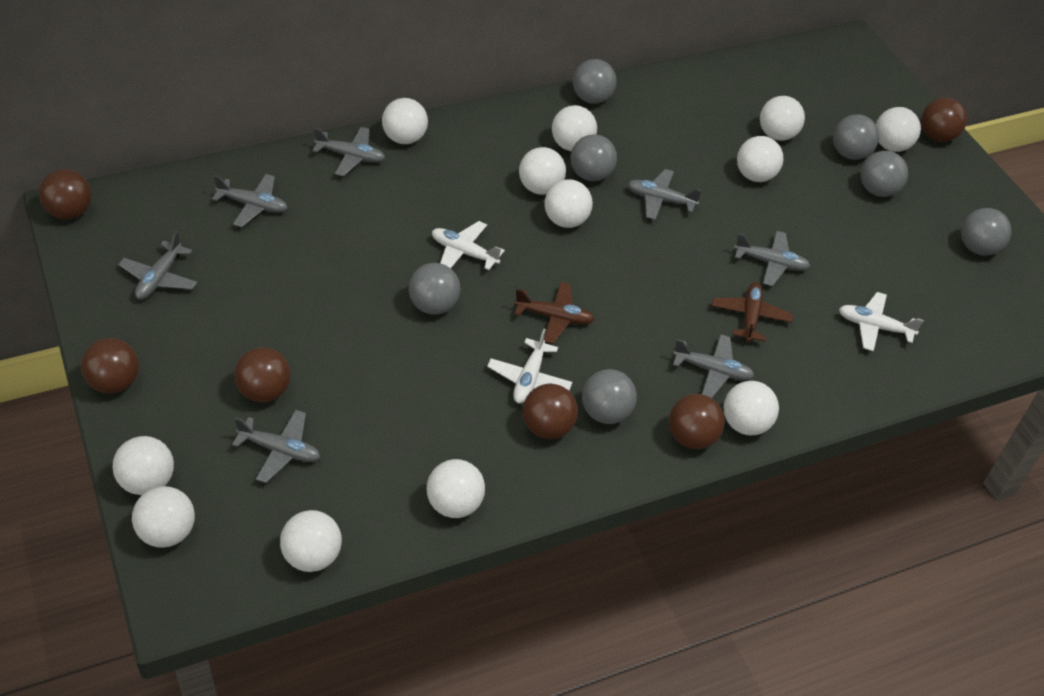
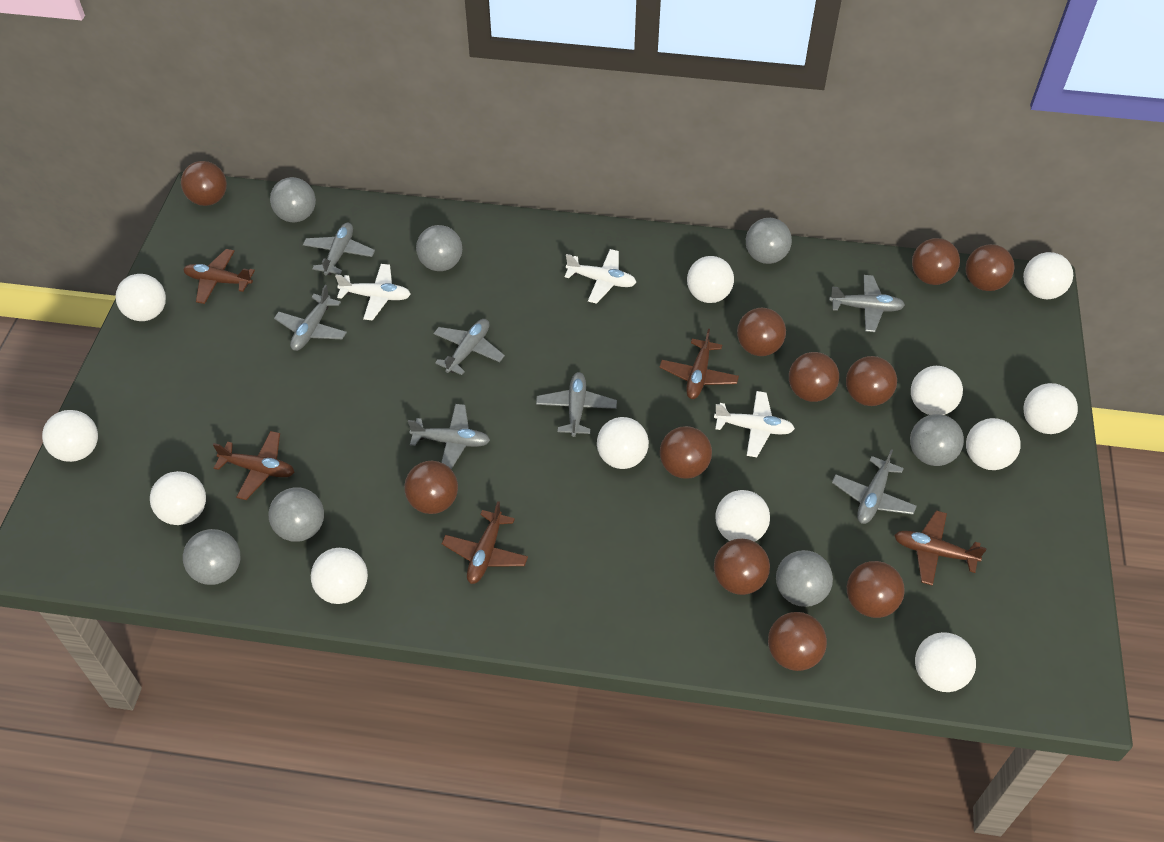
brown ball: [39,169,92,219] [81,338,139,394] [234,347,291,403] [523,384,578,439] [669,394,725,449] [921,98,967,142] = 6 -> [181,161,227,206] [404,461,458,514] [660,426,712,479] [714,539,770,595] [737,308,786,356] [768,612,827,671] [789,352,839,402] [846,356,897,406] [847,561,905,618] [912,238,960,285] [966,244,1015,291] = 11
brown plane: [514,282,595,344] [712,282,793,342] = 2 -> [183,249,255,304] [213,431,294,500] [442,501,528,584] [659,329,739,399] [894,510,987,586] = 5

